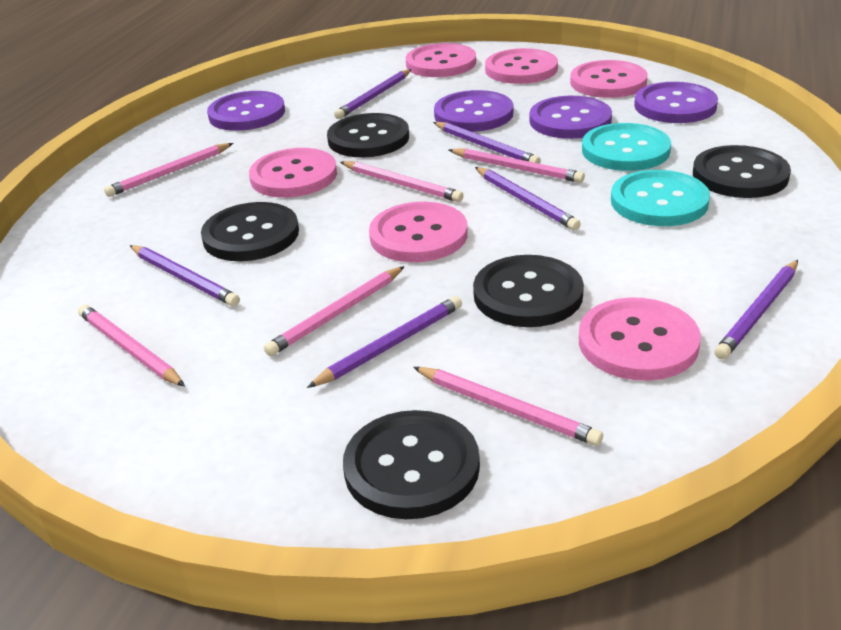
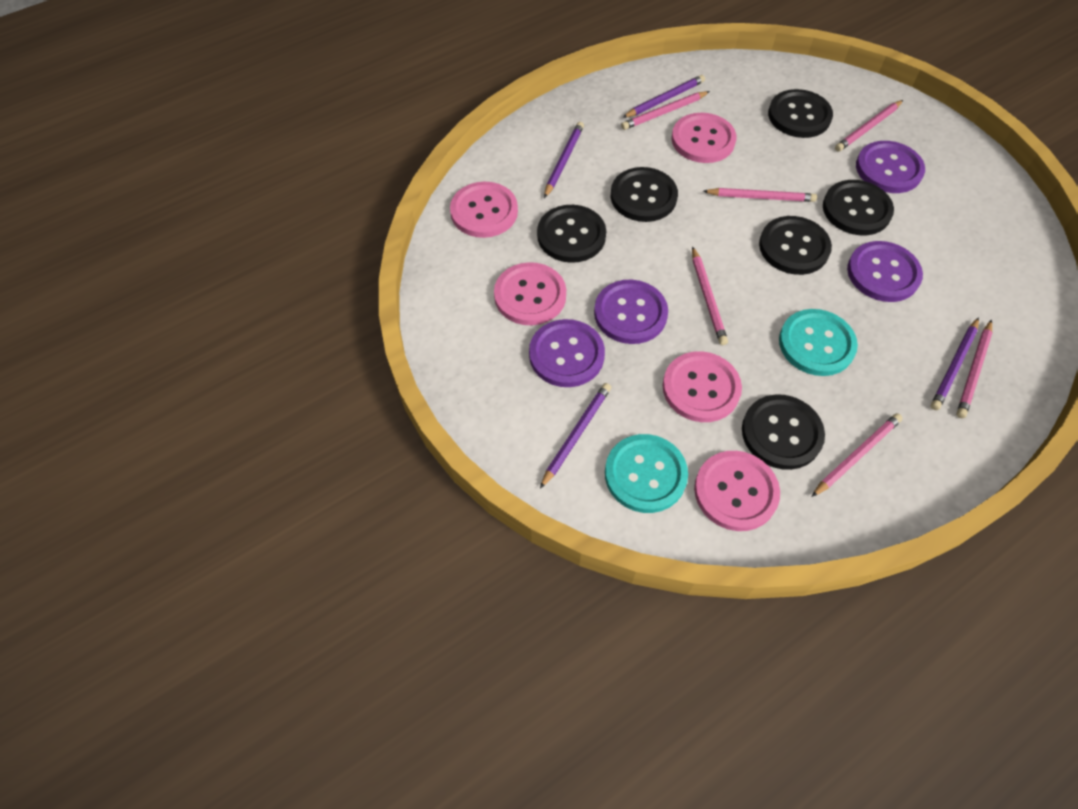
black button: [201,202,299,261] [327,113,409,158] [343,410,480,519] [473,255,584,327] [693,145,791,198] = 5 -> [537,205,606,263] [611,167,678,222] [742,394,825,470] [759,216,832,275] [768,89,833,138] [823,180,894,235] = 6
pink button: [249,148,337,198] [369,202,468,262] [406,43,476,77] [485,48,558,84] [570,60,648,98] [579,297,701,381] = 6 -> [450,182,518,238] [494,262,566,325] [663,351,742,422] [672,113,736,163] [694,451,780,531] = 5
purple pencil: [130,245,240,307] [307,296,462,388] [334,69,412,119] [433,122,541,164] [475,167,581,231] [714,260,798,360] = 6 -> [540,383,611,489] [544,122,584,198] [622,75,705,118] [931,317,979,410] = 4

